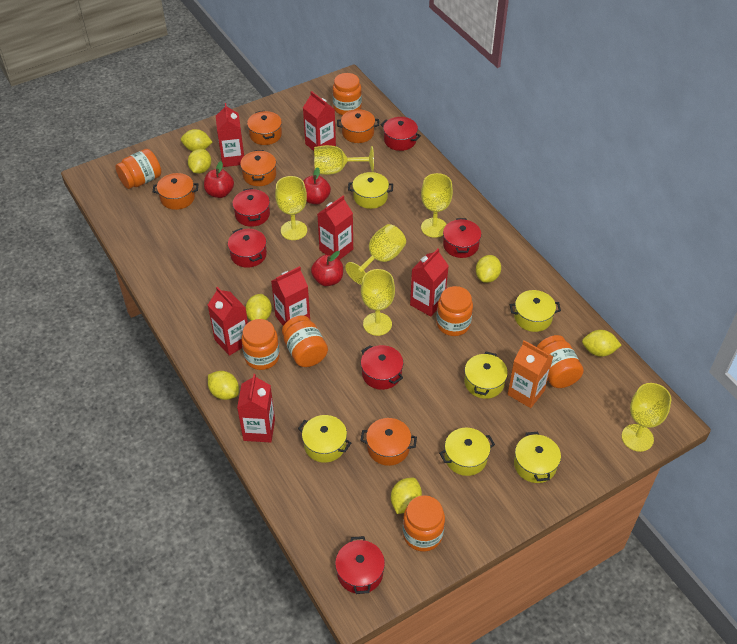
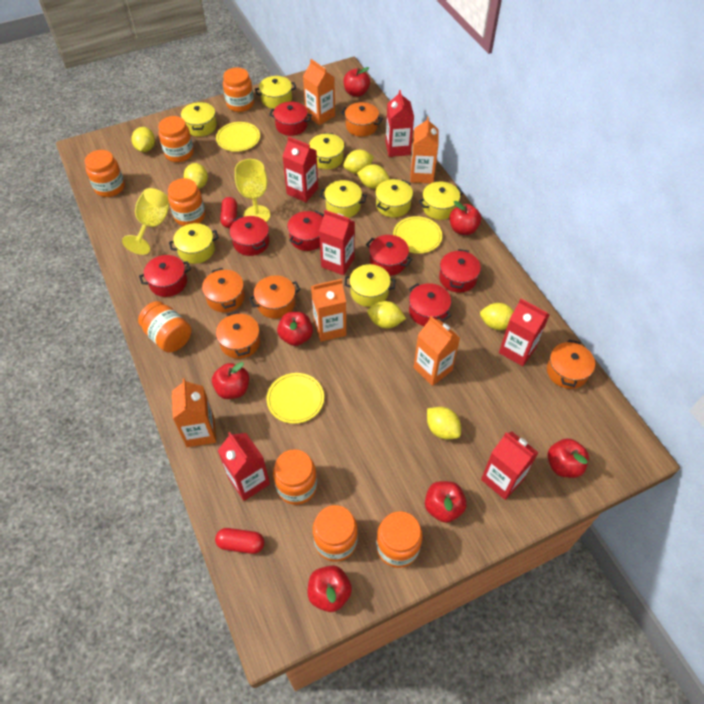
orange carton: [508,340,553,408] = 1 -> [172,378,216,447] [303,59,335,125] [311,279,346,342] [410,116,439,183] [413,316,460,386] = 5
orange jar: [115,149,161,189] [242,319,280,370] [282,315,328,367] [333,73,362,115] [403,495,445,552] [436,286,473,336] [537,335,584,388] = 7 -> [85,150,125,197] [138,301,192,353] [158,116,194,162] [168,178,205,226] [223,68,254,112] [273,449,317,505] [313,505,358,562] [376,511,423,568] = 8
red apple: [204,161,234,198] [303,167,331,204] [311,251,343,286] = 3 -> [212,362,249,399] [277,312,313,346] [308,566,352,612] [343,67,370,97] [425,481,467,523] [449,201,481,235] [547,438,589,478] = 7
red capsule: none = 0 -> [215,528,264,554] [220,197,237,228] = 2
red carton: [208,287,248,356] [216,103,244,167] [237,374,275,443] [271,266,310,326] [303,91,336,151] [317,196,353,260] [410,248,449,317] = 7 -> [217,432,270,501] [283,136,318,202] [319,210,355,275] [386,90,414,157] [481,431,539,500] [499,299,550,366] = 6
red pot: [228,228,267,268] [232,188,270,227] [335,536,385,594] [361,345,403,390] [381,117,421,151] [443,218,481,258] = 6 -> [139,255,191,297] [230,215,269,256] [269,101,312,136] [287,211,324,251] [366,235,412,276] [409,283,451,326] [439,249,481,293] = 7
yellow goblet: [275,176,307,240] [314,145,374,175] [345,224,406,285] [361,269,395,336] [421,173,453,238] [622,383,671,452] = 6 -> [122,188,169,255] [235,159,270,222] = 2
yellow plate: none = 0 -> [216,122,260,152] [266,373,324,424] [393,216,442,253] = 3
yellow pot: [298,415,351,463] [348,172,393,209] [439,428,495,476] [464,352,508,399] [510,290,561,332] [514,432,561,483] = 6 -> [169,223,219,264] [181,102,217,137] [255,76,296,109] [309,133,344,169] [320,180,367,218] [344,264,395,307] [375,179,413,217] [418,182,463,220] = 8

